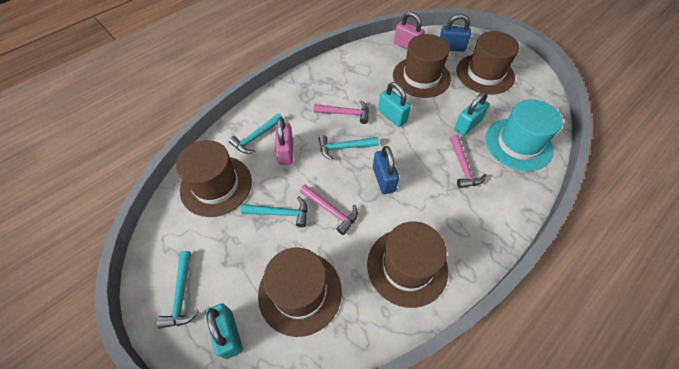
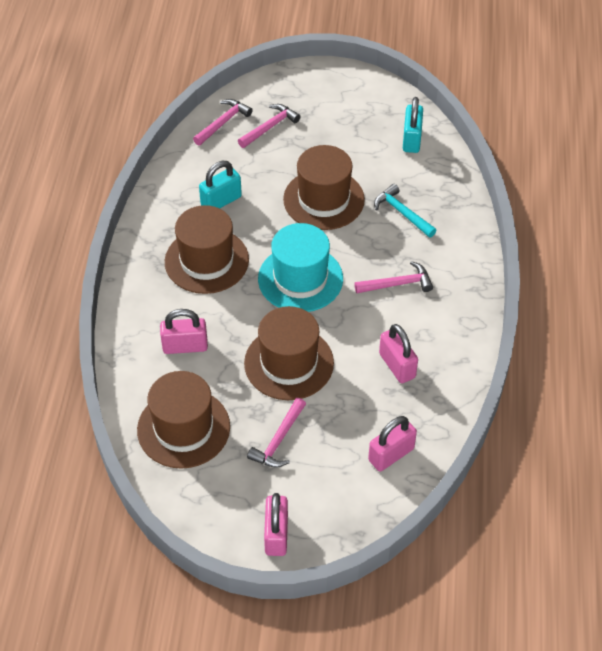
blue padlock: [373,146,399,194] [440,14,471,52] = 2 -> none = 0
brown hat: [176,140,252,217] [258,247,342,337] [367,221,448,308] [393,34,451,98] [456,31,519,94] = 5 -> [137,371,230,469] [165,205,249,294] [244,306,334,400] [283,145,365,230] = 4
pink hammer: [300,185,358,235] [314,100,369,124] [450,134,487,188] = 3 -> [193,99,253,146] [238,104,301,148] [247,398,306,468] [354,261,433,293] = 4
pink padlock: [275,117,293,165] [394,11,425,49] = 2 -> [160,309,208,354] [264,493,288,556] [368,416,417,471] [379,324,418,383] = 4
turquoise hammer: [157,251,199,329] [229,113,283,154] [241,196,307,228] [319,135,379,160] = 4 -> [374,184,437,238] = 1
turquoise padlock: [205,303,243,359] [378,82,411,127] [454,92,490,136] = 3 -> [199,161,242,208] [403,97,423,153] = 2

